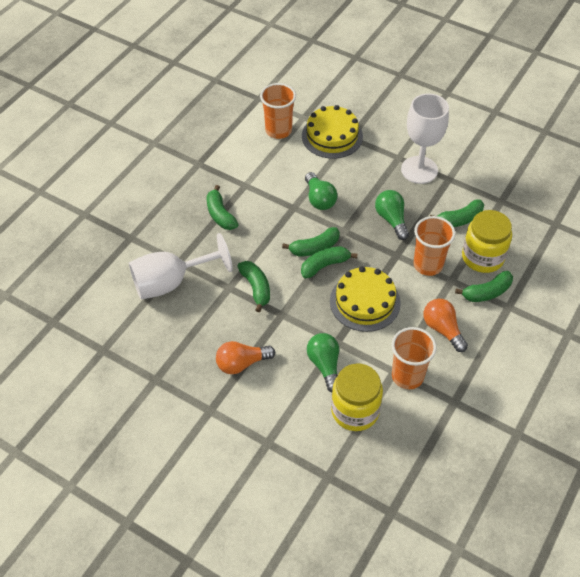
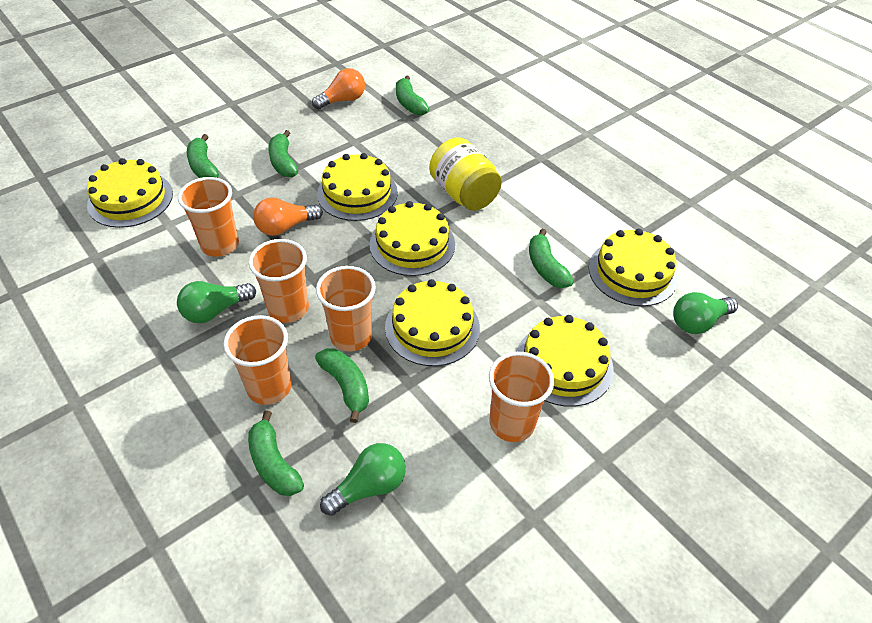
orange cup: [260,83,296,139] [392,327,436,389] [413,216,455,276] = 3 -> [178,177,239,257] [223,315,292,405] [249,239,309,323] [316,266,376,351] [489,352,554,442] = 5
white goblet: [129,233,233,300] [401,93,449,184] = 2 -> none = 0
yellow cake: [302,105,363,159] [330,266,401,332] = 2 -> [87,158,173,228] [317,153,398,221] [369,201,455,276] [385,279,480,366] [516,315,614,407] [589,229,678,306] = 6
yellow jar: [331,364,383,431] [462,210,512,273] = 2 -> [429,137,502,211] = 1

